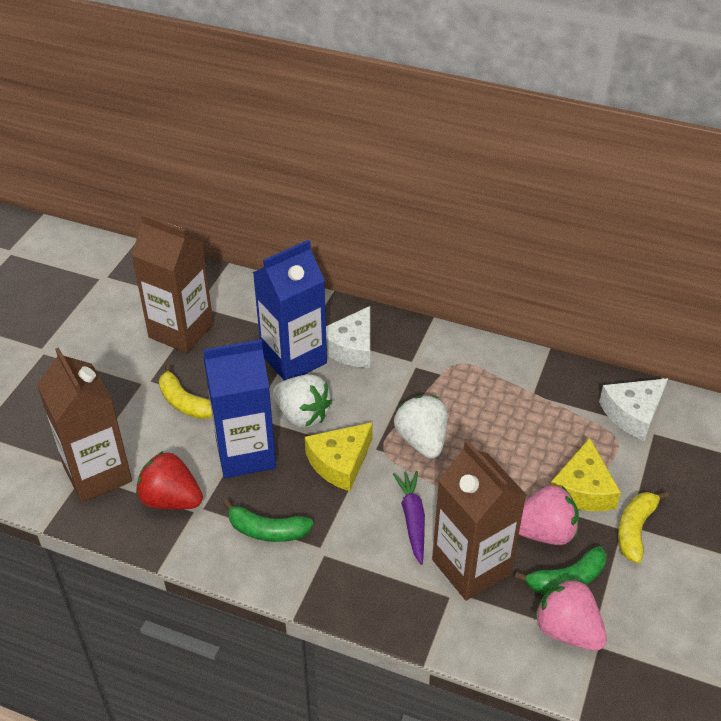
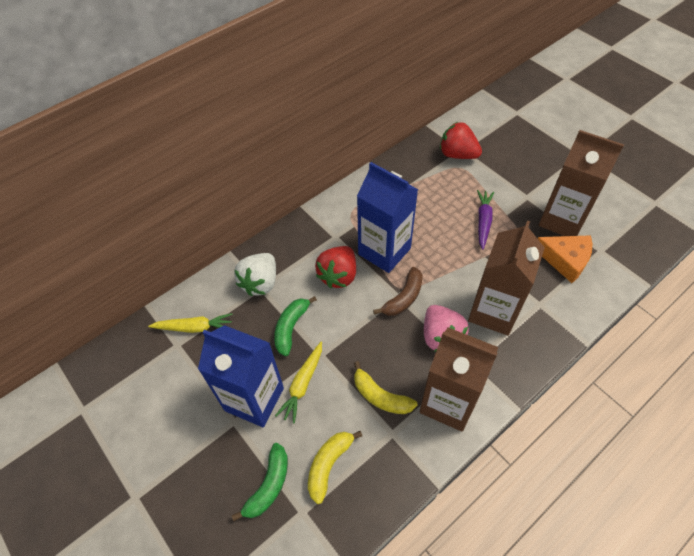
brown banana: none = 0 -> [373,267,423,316] = 1
orange cheese: none = 0 -> [537,235,592,283] = 1
pink strawberry: [519,485,579,545] [534,578,607,651] = 2 -> [424,305,469,352] = 1
red strawberry: [136,451,203,510] = 1 -> [315,246,356,288] [440,122,482,159] = 2
white cheese: [326,306,370,368] [599,378,668,441] = 2 -> none = 0
white strawberry: [273,374,332,428] [394,396,448,459] = 2 -> [234,253,276,296] = 1
yellow carrot: none = 0 -> [148,313,233,333] [275,342,322,424] = 2
yellow cheese: [305,422,373,491] [551,438,621,511] = 2 -> none = 0

